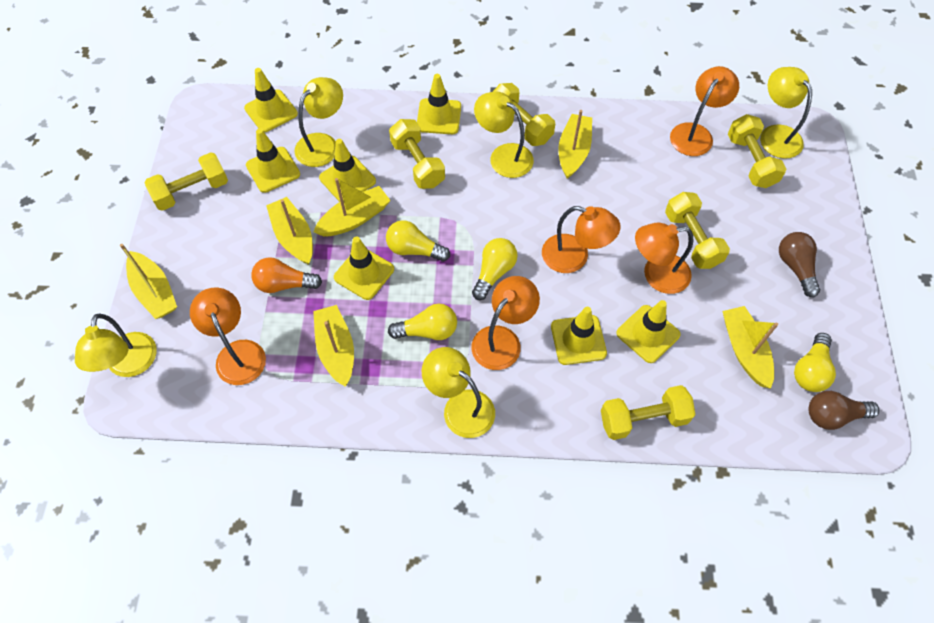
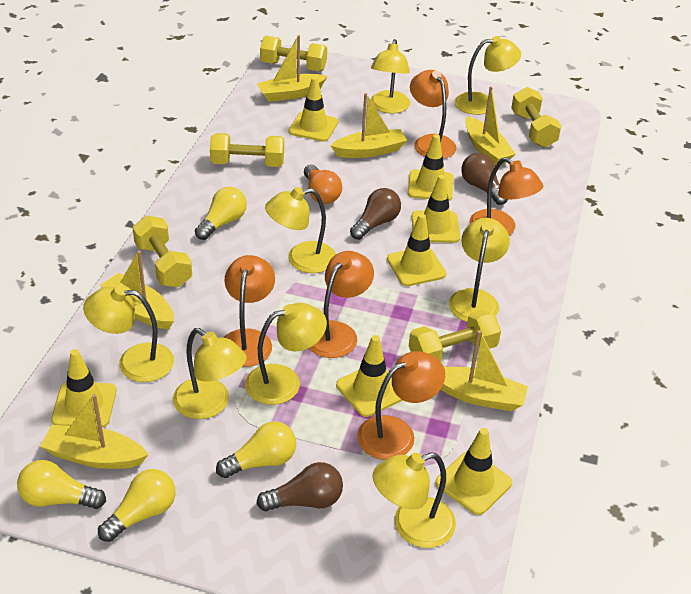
brown light bulb: [779,232,820,297] [808,391,879,430] = 2 -> [256,462,343,511] [350,188,401,240] [461,153,508,205] = 3
yellow dumbbell: [145,152,228,211] [389,119,445,189] [493,83,555,146] [601,385,696,440] [665,192,730,269] [728,114,786,188] = 6 -> [132,216,192,287] [210,133,284,167] [260,36,327,71] [409,310,501,361] [511,87,561,147] = 5
yellow lamp: [75,313,157,377] [294,77,343,167] [422,347,495,438] [474,91,534,178] [760,67,812,158] = 5 -> [83,286,174,382] [173,328,247,419] [245,303,327,405] [265,187,336,273] [371,39,410,114] [372,452,456,548] [449,218,510,322] [454,36,521,115] = 8

